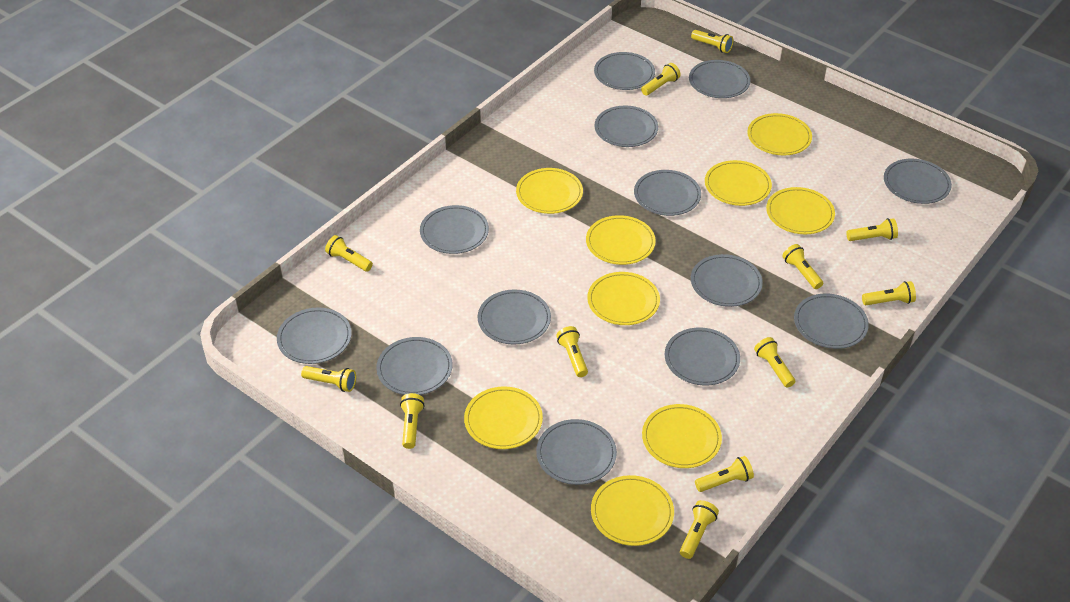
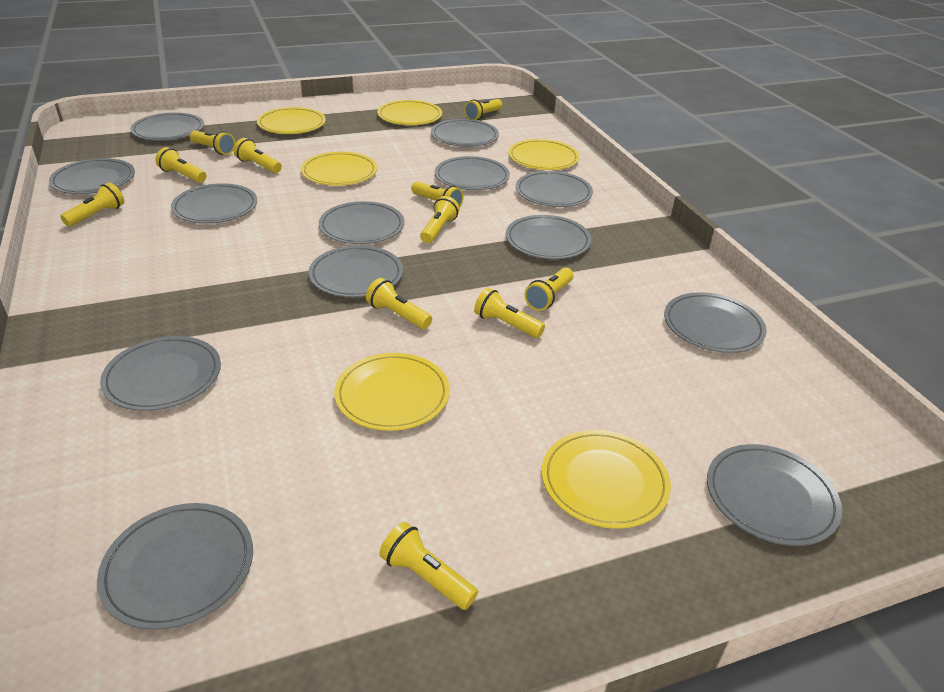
yellow flashlight: [301,366,356,392] [325,235,373,272] [400,393,425,449] [556,326,588,377] [641,63,681,96] [680,500,719,559] [691,30,733,53] [695,456,754,492] [754,337,795,388] [783,244,823,289] [846,218,898,241] [862,281,916,305] = 12 -> [60,182,124,227] [155,147,207,183] [190,131,235,155] [234,138,282,173] [366,278,432,329] [379,522,478,610] [411,181,464,208] [420,196,460,243] [464,99,502,120] [474,288,545,338] [524,267,574,311] = 11
yellow plate: [464,386,543,449] [516,168,583,214] [586,215,656,265] [587,272,660,325] [591,475,674,546] [642,404,722,468] [705,160,772,206] [747,113,812,155] [766,187,835,234] = 9 -> [257,107,326,134] [301,152,377,186] [334,353,450,431] [377,100,442,125] [508,139,580,170] [542,430,671,529] = 6

